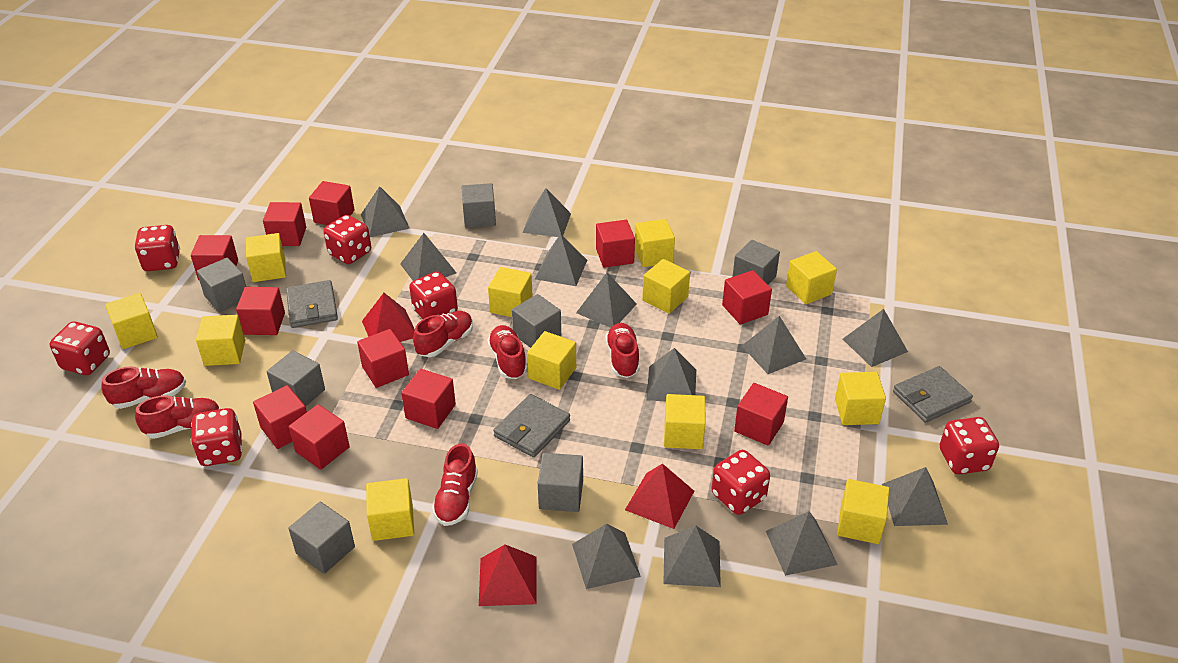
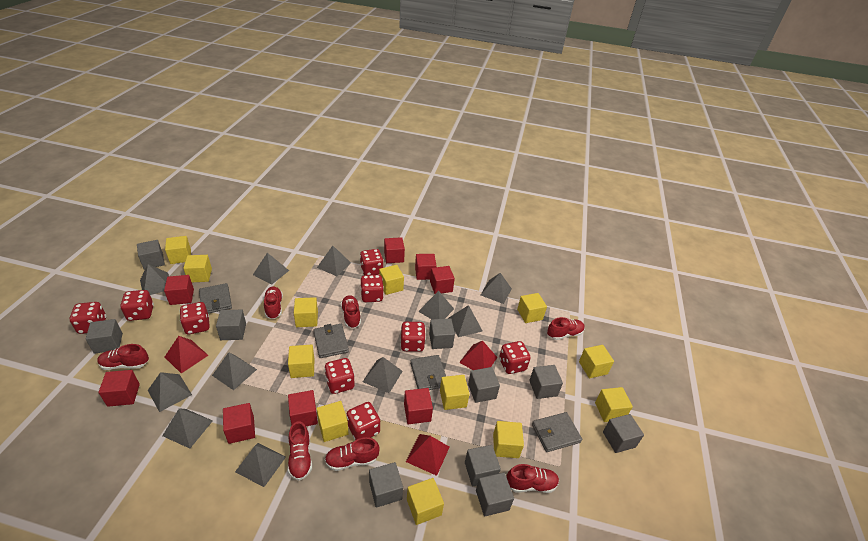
grey cube: [197,257,246,312] [267,350,325,407] [288,501,355,574] [462,183,496,228] [512,294,561,348] [538,453,583,512] [733,240,780,285] = 7 -> [86,319,123,354] [137,240,165,270] [216,310,246,340] [369,462,403,508] [429,318,455,349] [465,445,501,487] [468,367,500,403] [476,472,514,516] [529,365,563,399] [603,414,644,453] = 10
grey pyramid: [361,186,410,237] [400,233,456,281] [522,188,571,237] [535,234,587,286] [572,524,641,589] [576,272,637,328] [646,348,696,402] [663,526,721,587] [742,316,806,374] [766,511,838,576] [843,309,908,367] [882,467,948,526] = 12 -> [140,264,169,295] [148,372,192,412] [162,409,213,448] [212,352,257,390] [235,443,286,487] [253,253,289,285] [317,246,351,276] [363,357,403,393] [418,291,454,319] [449,305,482,337] [481,273,512,304] = 11
grey wallet: [286,280,338,328] [493,394,570,458] [893,366,973,423] = 3 -> [199,283,232,314] [313,324,349,358] [410,355,446,390] [532,412,582,452] = 4
red cube: [191,235,238,280] [236,287,285,335] [253,385,307,449] [263,202,306,246] [289,404,350,470] [309,181,354,225] [357,329,409,388] [401,369,456,429] [596,220,635,268] [722,270,772,325] [734,383,788,446] = 11 -> [98,370,140,407] [164,275,194,305] [223,403,255,444] [288,390,318,426] [384,237,405,263] [404,388,433,424] [415,254,436,280] [430,266,455,294] = 8
red dice: [50,321,110,375] [134,225,180,271] [191,408,243,466] [323,215,371,264] [409,271,458,319] [712,450,770,515] [940,417,999,474] = 7 -> [70,302,106,334] [120,290,154,321] [180,302,209,334] [324,358,354,394] [347,402,380,440] [360,249,384,275] [361,275,384,302] [400,322,426,352] [499,341,531,374] = 9
red shoe: [101,366,186,409] [135,395,220,439] [413,311,473,357] [432,443,478,526] [487,325,527,379] [605,323,640,378] = 6 -> [97,344,149,370] [264,286,283,319] [288,421,312,481] [325,437,380,471] [341,295,361,328] [506,464,559,493] [547,317,585,340] = 7

